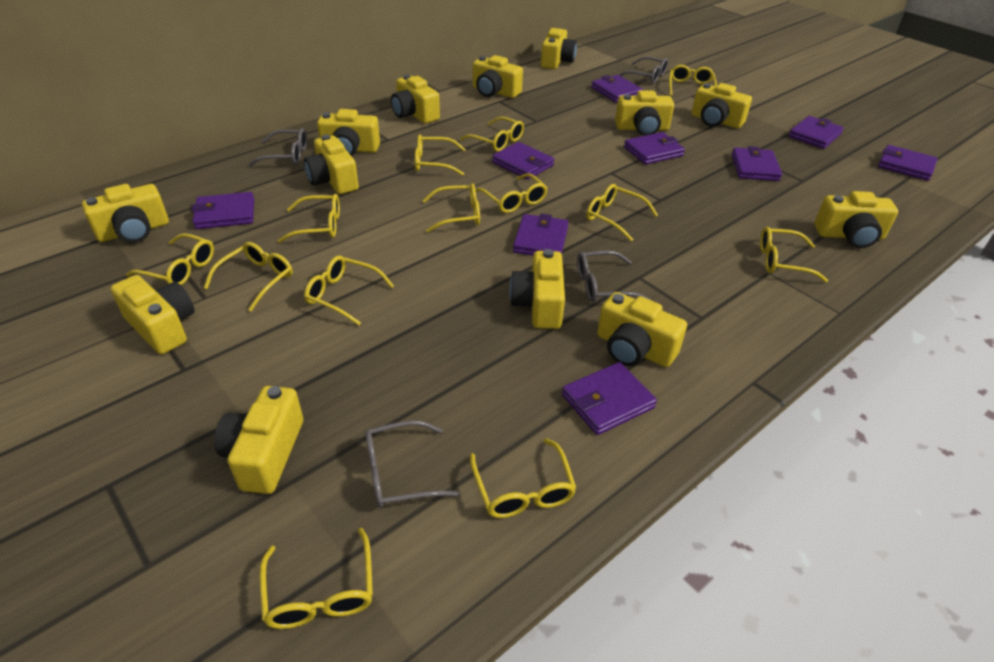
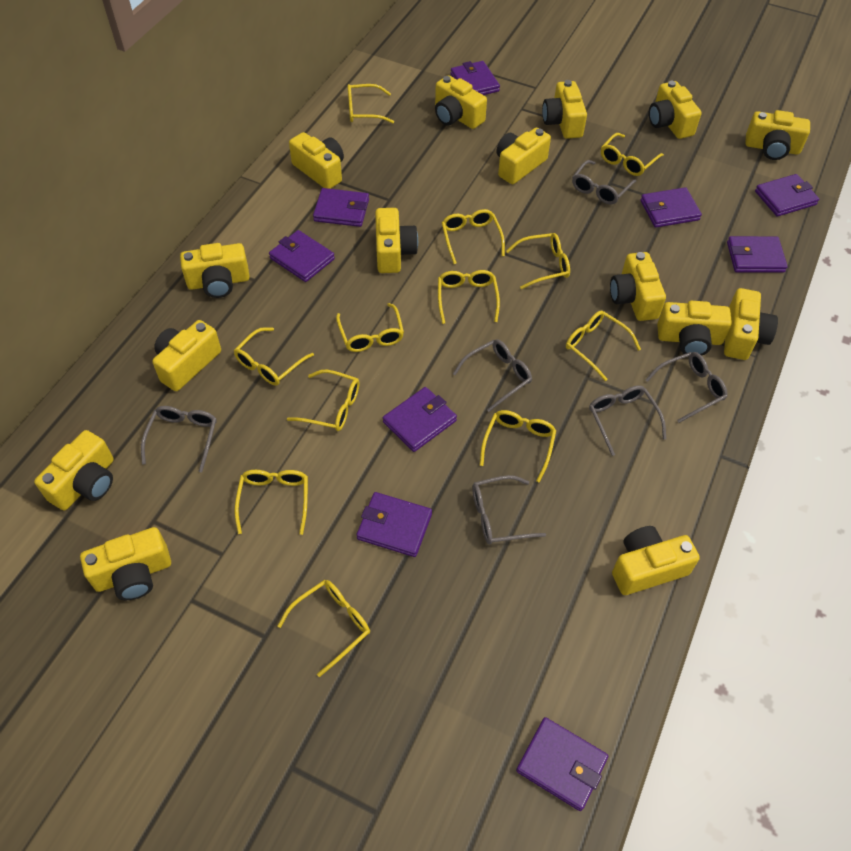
grey glasses: [248,128,307,167] [365,420,460,508] [577,250,651,302] [619,57,668,84] = 4 -> [141,406,216,473] [453,339,532,412] [472,475,546,544] [572,160,636,205] [589,386,666,456] [645,352,727,423] = 6
yellow camera: [82,184,169,243] [111,275,195,354] [214,386,303,494] [304,134,359,194] [317,109,380,156] [391,74,440,124] [473,55,523,98] [509,249,565,329] [541,28,577,69] [597,292,687,367] [615,90,674,136] [691,83,752,128] [814,191,898,248] = 13 -> [34,430,114,510] [80,527,171,600] [152,320,221,391] [180,243,250,298] [289,132,344,189] [375,208,418,273] [435,75,487,129] [496,128,551,184] [542,80,587,139] [610,252,666,321] [612,526,700,595] [649,81,701,139] [657,301,732,356] [724,288,778,360] [745,110,810,160] = 15
yellow glasses: [126,233,214,285] [204,242,293,312] [259,528,373,629] [278,194,340,243] [304,256,394,326] [415,135,466,176] [422,183,480,233] [460,117,524,151] [470,438,576,518] [475,173,547,213] [586,184,658,241] [669,65,717,96] [760,227,828,283] = 13 -> [234,327,314,386] [234,470,308,535] [278,580,370,677] [287,370,359,431] [336,303,404,352] [348,84,394,124] [438,270,500,324] [441,209,505,264] [480,410,557,483] [506,233,570,289] [566,311,641,381] [601,133,664,176] = 12

